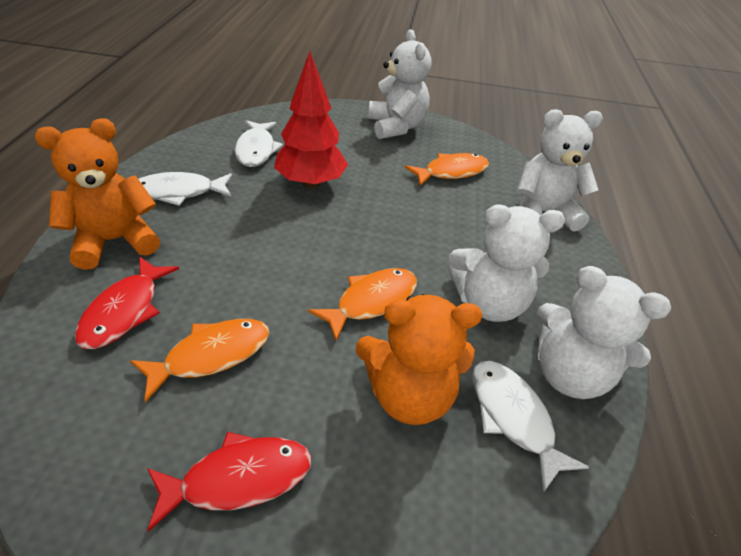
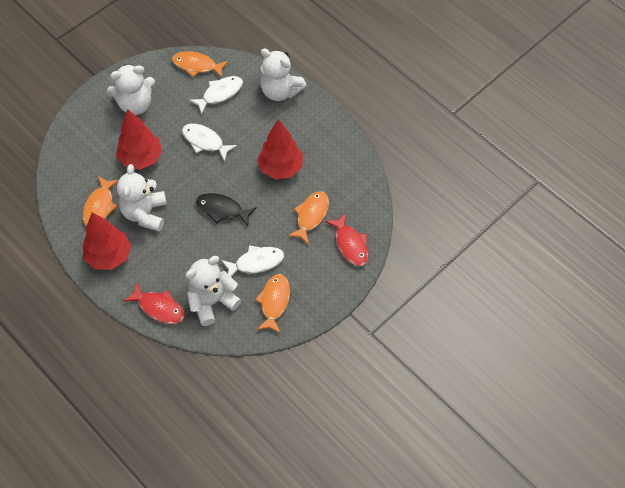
black fish: none = 0 -> [196,193,257,226] = 1
orange fish: [130,319,269,402] [308,268,417,341] [405,153,489,186] = 3 -> [83,176,118,226] [172,51,229,78] [255,274,290,334] [288,191,329,245] = 4
orange teddy bear: [35,118,160,270] [356,294,482,425] = 2 -> none = 0
red tree: [274,51,348,188] = 1 -> [83,212,131,270] [116,109,162,170] [257,119,303,179] = 3

